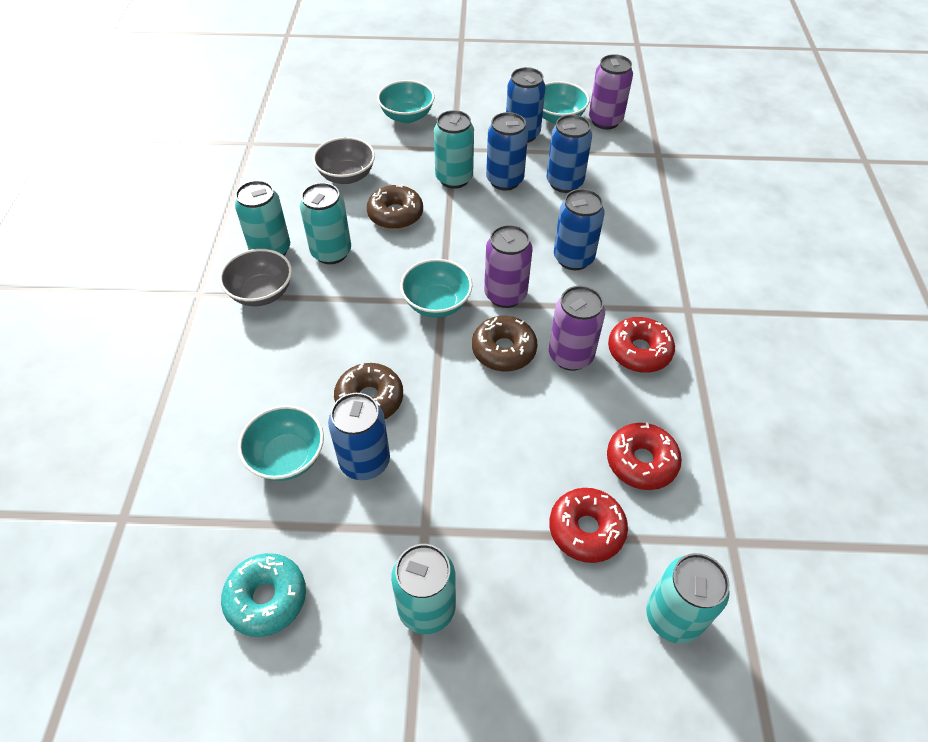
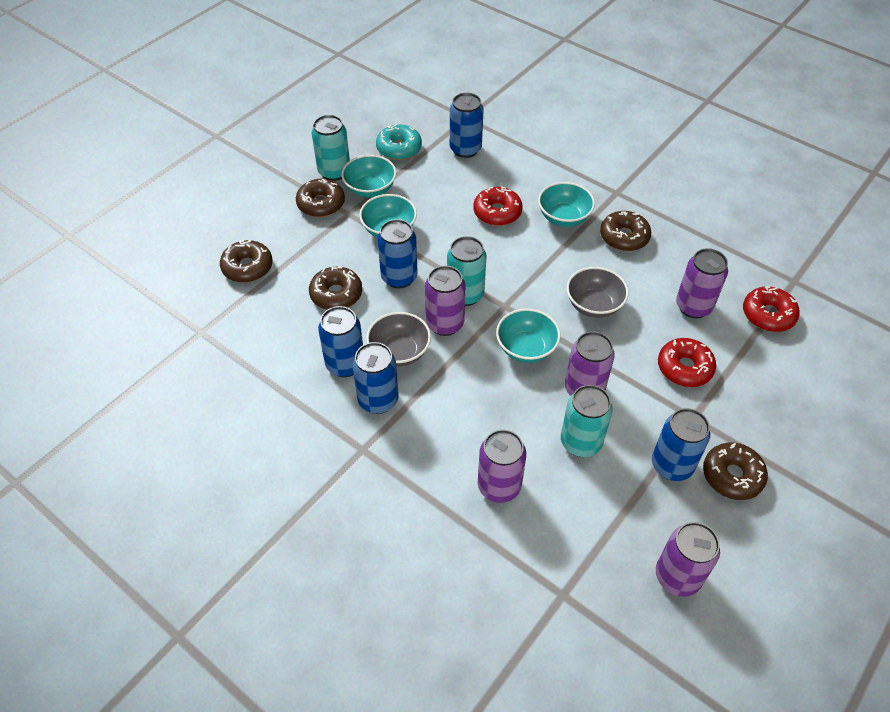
brown donut: [334,363,403,419] [367,184,423,229] [472,316,537,371] = 3 -> [220,240,273,283] [296,179,345,217] [309,267,362,310] [600,211,651,251] [703,442,768,500] = 5
purple can: [484,225,533,308] [549,286,605,371] [589,54,633,129] = 3 -> [425,266,465,336] [478,429,526,503] [565,331,615,396] [656,522,720,597] [676,248,728,318] = 5
turquoise can: [235,180,290,256] [300,183,351,264] [391,544,456,634] [434,110,474,189] [646,553,730,644] = 5 -> [312,115,350,181] [447,236,487,306] [561,385,613,457] = 3

